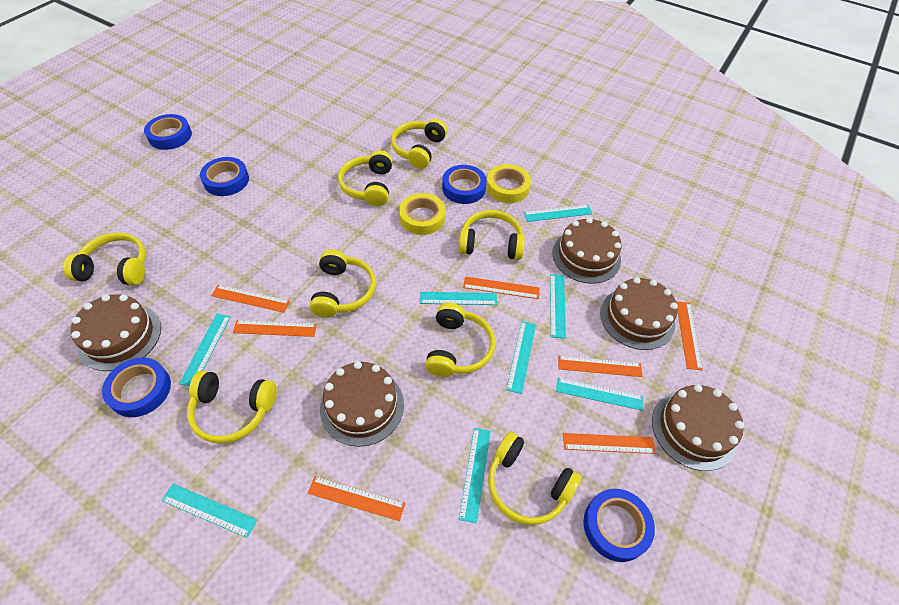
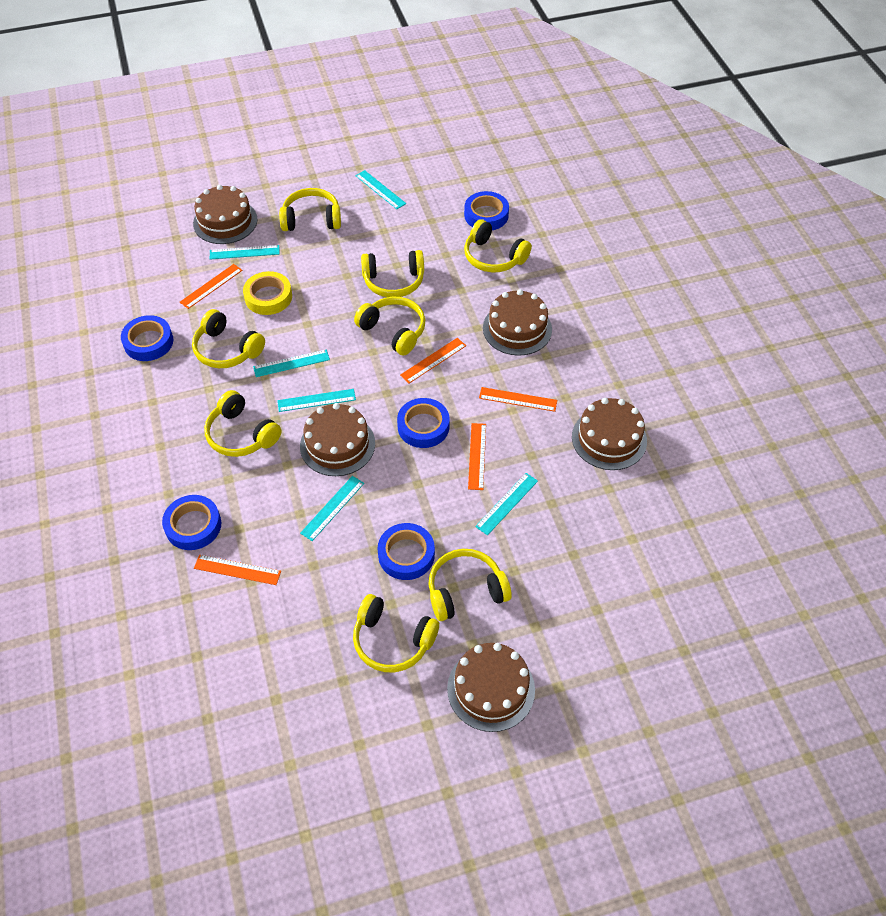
orange ruler: [211,285,290,313] [233,320,317,337] [308,476,406,521] [463,276,540,299] [558,355,643,377] [563,433,656,454] [676,301,703,370] = 7 -> [180,264,242,309] [194,555,281,585] [400,338,466,383] [468,423,486,490] [479,387,557,412] = 5
turquoise ruler: [161,484,258,538] [179,314,231,386] [420,292,497,305] [459,428,491,523] [506,321,536,394] [524,205,592,222] [550,274,566,339] [556,378,643,411] = 8 -> [210,245,279,259] [253,349,330,377] [277,389,356,412] [300,476,364,541] [355,170,406,209] [475,473,538,535] = 6
yellow tape: [399,193,445,235] [486,164,531,203] = 2 -> [243,271,292,315] = 1

